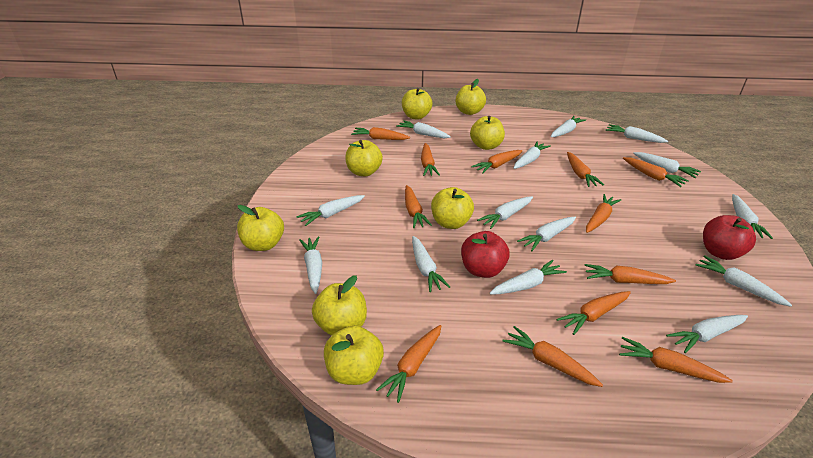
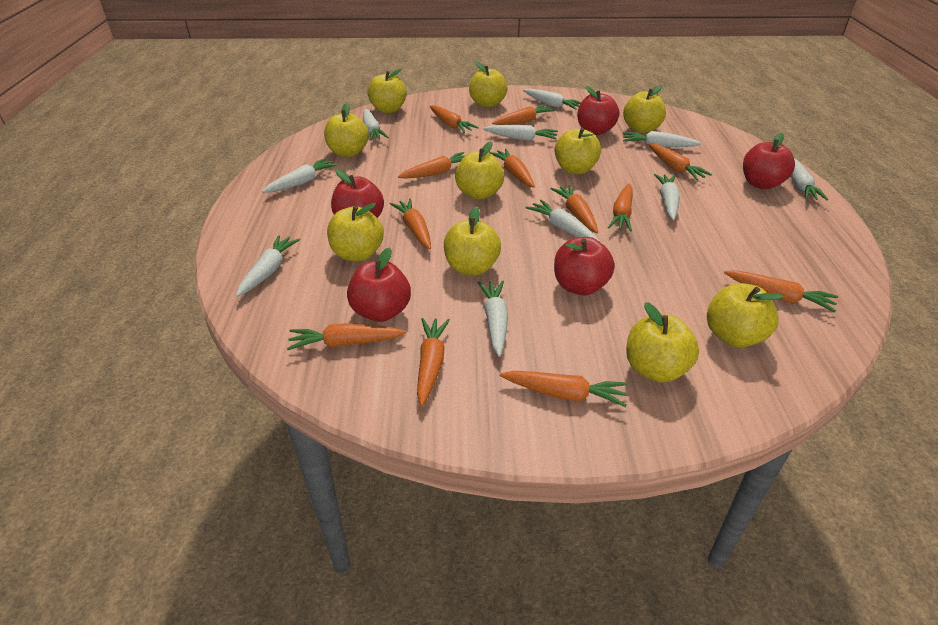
red apple: [461,231,510,278] [703,215,756,260] = 2 -> [331,170,384,218] [347,247,411,322] [554,237,615,295] [577,86,619,135] [743,132,795,189] = 5
white carrot: [296,195,365,226] [299,236,322,294] [396,120,451,138] [412,236,450,292] [477,196,533,229] [489,260,567,294] [514,141,551,169] [517,217,576,251] [551,116,586,137] [606,124,668,143] [633,152,701,178] [666,315,748,353] [695,255,792,307] [732,194,773,239] = 14 -> [236,235,300,297] [262,158,338,193] [363,109,389,141] [477,280,508,357] [483,125,558,141] [523,89,581,110] [526,200,601,243] [623,131,701,147] [654,174,680,220] [791,159,828,200] = 10
yellow apple: [237,205,284,251] [312,276,367,336] [324,325,384,385] [345,140,383,176] [402,88,432,120] [431,187,474,229] [456,79,486,115] [470,116,505,150] = 8 -> [324,103,369,157] [327,203,384,261] [367,69,407,113] [444,207,501,276] [455,141,504,199] [469,62,507,108] [554,128,601,174] [623,85,666,133] [626,302,699,383] [707,283,784,347] = 10

